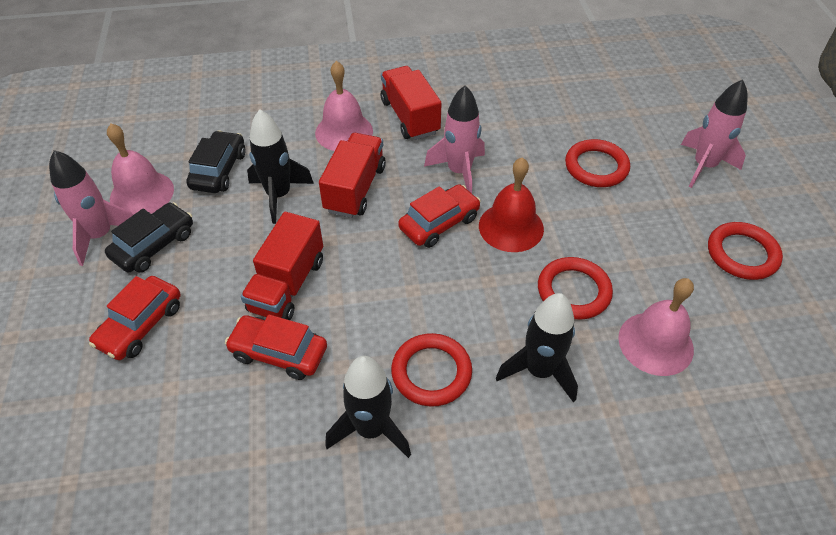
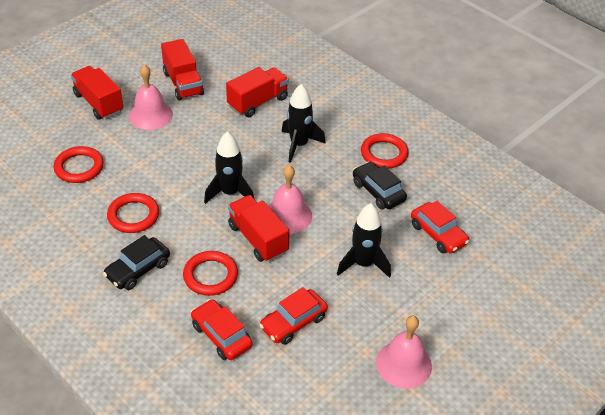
pink rocket: [49,150,133,266] [424,86,485,193] [681,79,748,188] = 3 -> none = 0
red bell: [479,157,544,252] = 1 -> none = 0
red truck: [241,212,323,320] [319,133,386,218] [381,66,442,140] = 3 -> [71,66,123,119] [161,39,204,100] [226,67,289,117] [228,195,290,262] = 4

